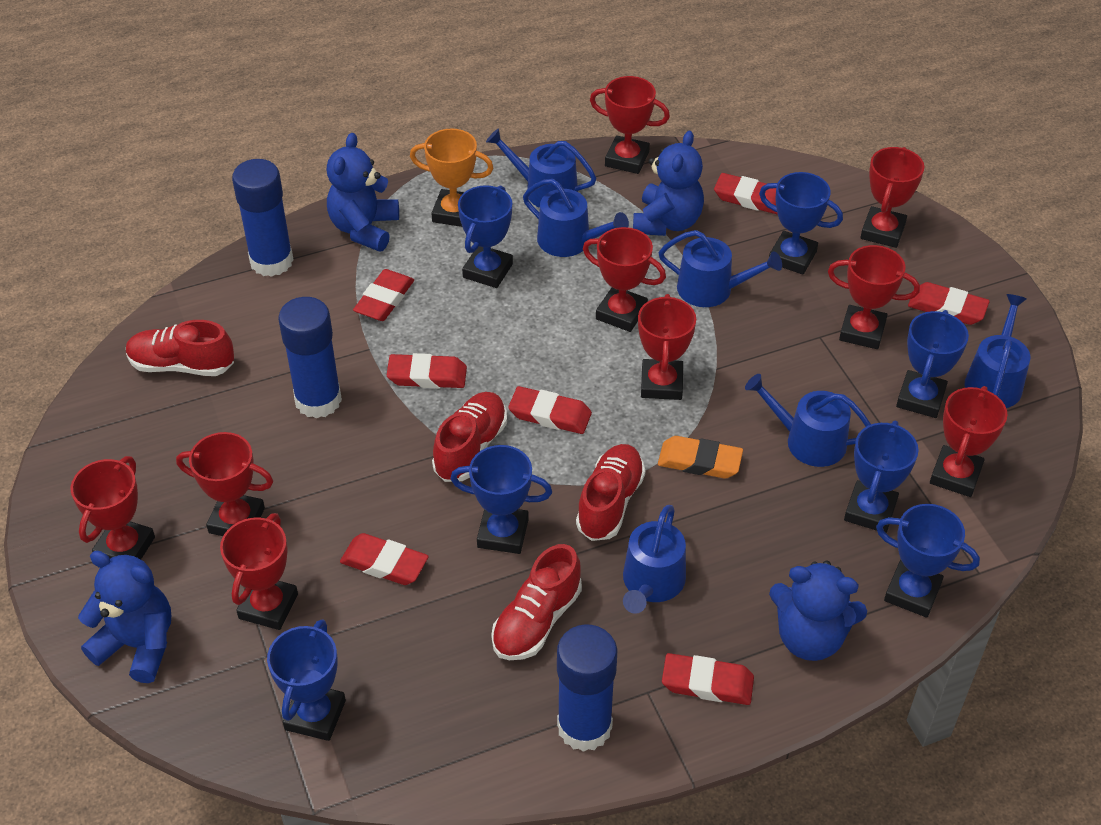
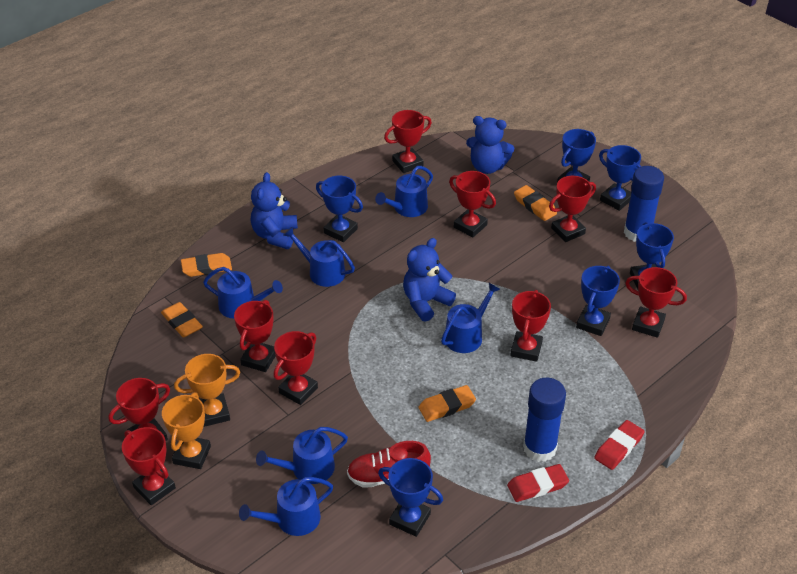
blue glue stick: [232,159,294,277] [278,297,342,419] [557,624,617,752] = 3 -> [523,378,566,462] [624,166,664,242] = 2
blue teddy bear: [78,551,171,683] [326,133,399,252] [633,131,704,236] [769,561,867,661] = 4 -> [251,172,298,249] [403,238,456,322] [466,116,514,174] = 3
blue trophy: [267,619,346,741] [450,445,552,554] [458,185,513,288] [759,172,843,275] [844,421,919,533] [876,504,980,618] [896,310,969,418] = 7 -> [316,176,363,242] [378,458,443,537] [557,129,596,182] [576,266,620,336] [599,145,641,211] [630,222,674,289] = 6
orange eraser: [658,436,743,479] = 1 -> [161,302,203,338] [181,253,232,277] [419,385,476,422] [514,185,557,221] = 4
orange trophy: [410,128,493,227] = 1 -> [162,392,211,469] [174,354,240,427] = 2
red eraser: [340,533,429,585] [353,269,414,321] [387,353,467,388] [508,386,592,434] [662,653,754,705] [714,173,778,215] [908,282,990,325] = 7 -> [507,464,569,502] [594,420,645,470] = 2
red shoe: [126,320,234,376] [432,392,507,482] [491,544,582,660] [576,444,645,541] = 4 -> [347,441,431,488] = 1

